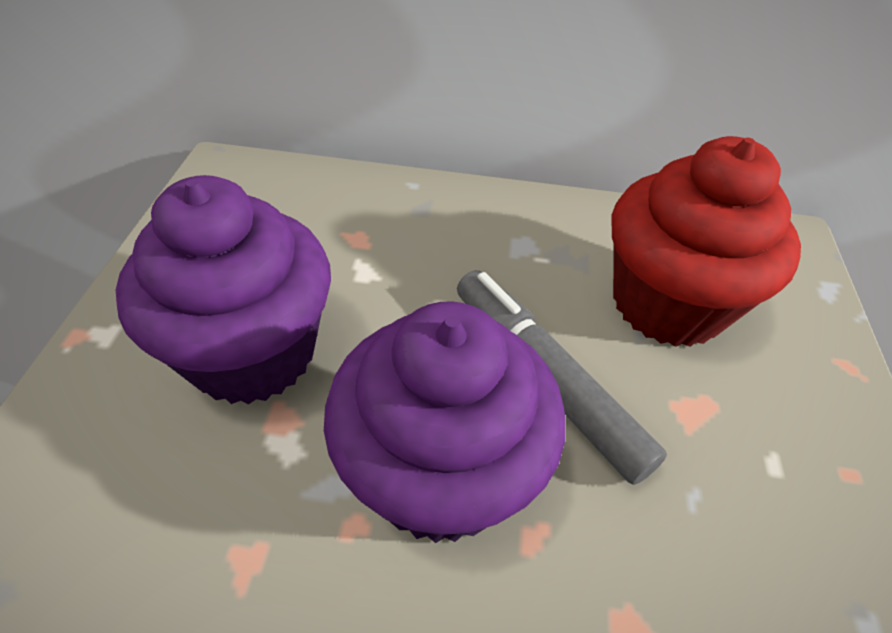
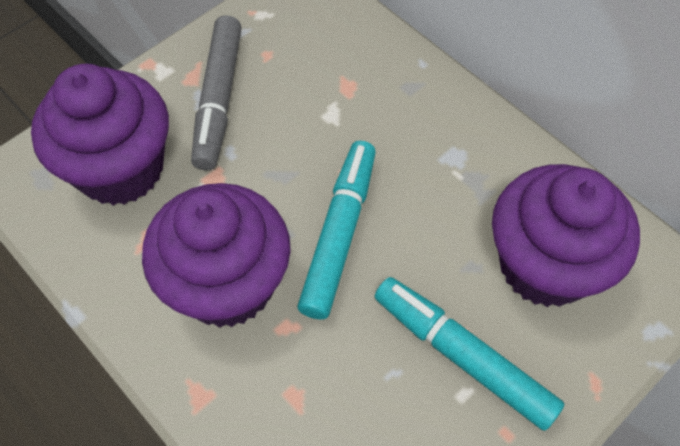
purple cupcake: [116,175,331,404] [324,301,565,543] = 2 -> [31,63,169,205] [142,183,291,328] [492,164,640,307] = 3
red cupcake: [612,136,801,347] = 1 -> none = 0
turquoise marker: none = 0 -> [297,141,376,319] [374,277,564,431] = 2

